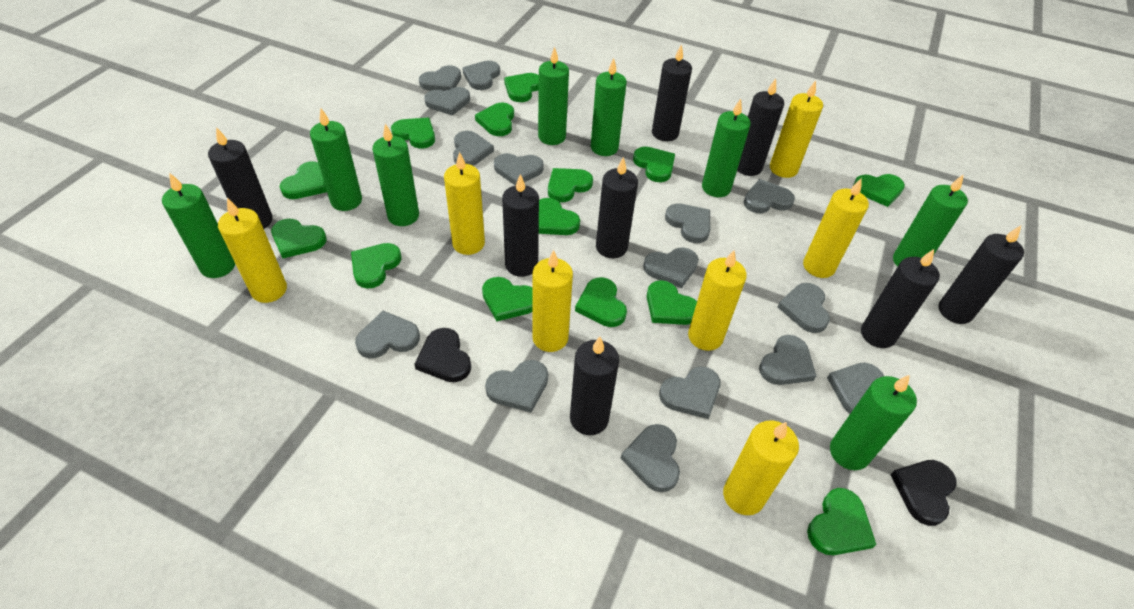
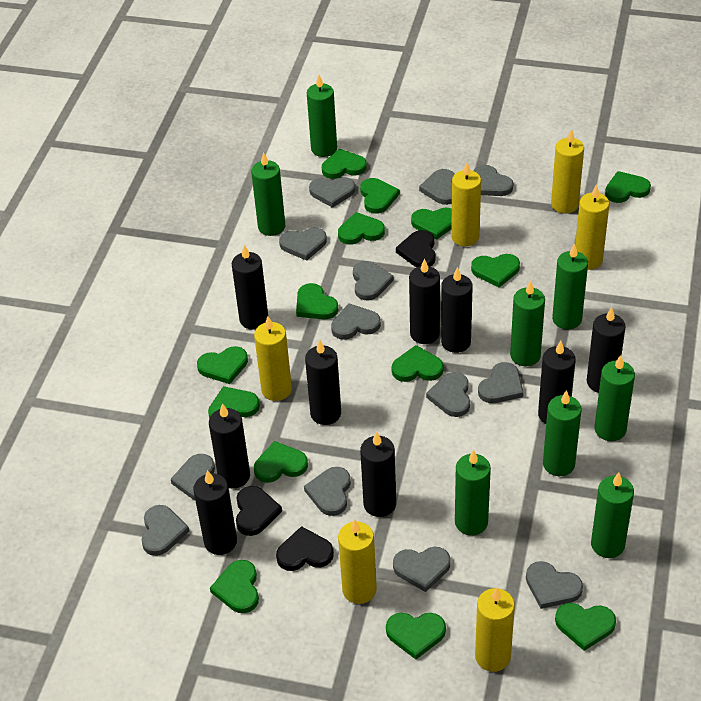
black candle: [208,127,273,229] [502,174,539,277] [570,336,619,435] [596,157,638,258] [652,44,692,141] [737,78,784,176] [861,249,940,348] [939,225,1024,324] = 8 -> [193,470,237,555] [209,403,250,489] [232,245,268,330] [305,340,341,425] [360,431,396,517] [409,259,440,344] [441,267,473,353] [538,340,576,424] [587,307,626,393] = 9
black heart: [414,328,471,382] [890,460,957,526] = 2 -> [236,486,282,536] [276,526,334,571] [396,230,436,267] = 3
grey heart: [355,311,420,358] [419,65,461,91] [424,87,470,116] [453,131,494,166] [462,61,500,90] [485,360,548,413] [494,153,544,185] [621,424,680,492] [643,248,699,288] [659,366,721,419] [665,203,710,243] [744,179,795,213] [759,335,816,385] [778,283,830,333] [827,363,884,414] = 15 -> [141,505,189,556] [171,454,215,500] [279,228,327,261] [304,467,351,516] [309,177,355,208] [331,303,381,340] [353,261,394,300] [393,547,451,592] [419,169,455,205] [426,372,470,417] [474,165,513,196] [478,362,524,403] [526,561,583,609] = 13
yellow candle: [218,198,287,303] [444,152,485,255] [532,250,573,352] [688,250,747,351] [723,420,799,515] [770,80,823,178] [803,178,869,278] = 7 -> [254,316,292,401] [338,519,377,604] [451,162,481,246] [475,587,515,672] [551,129,584,214] [575,184,609,270] = 6

